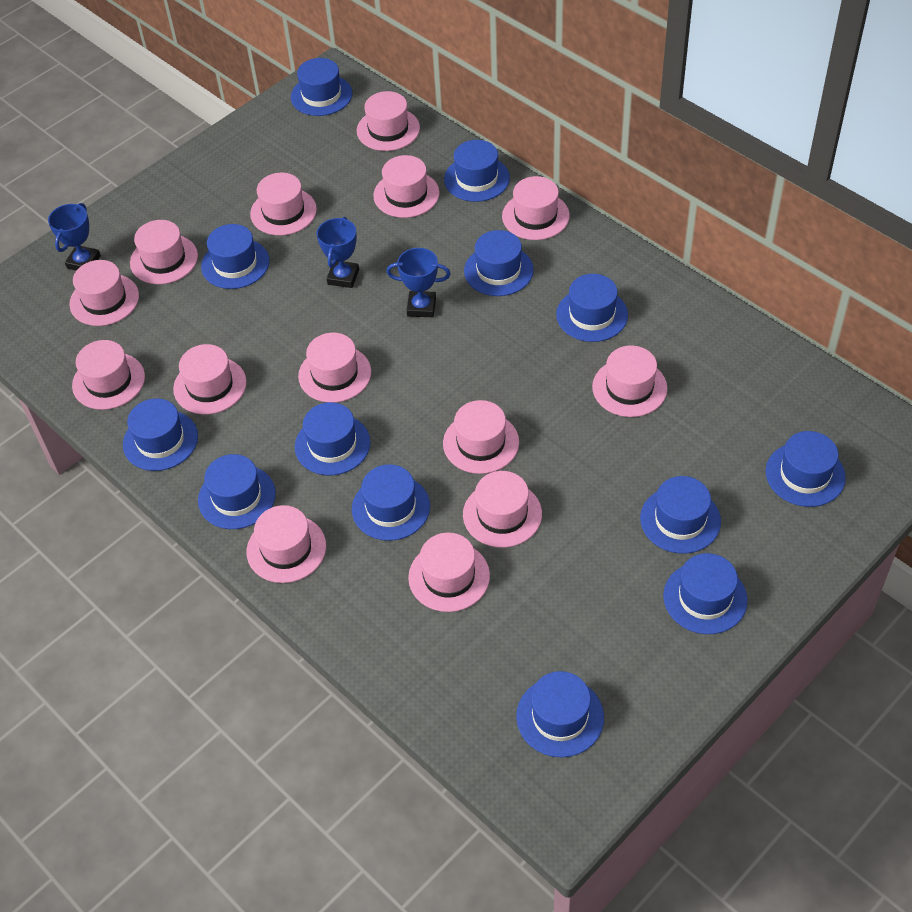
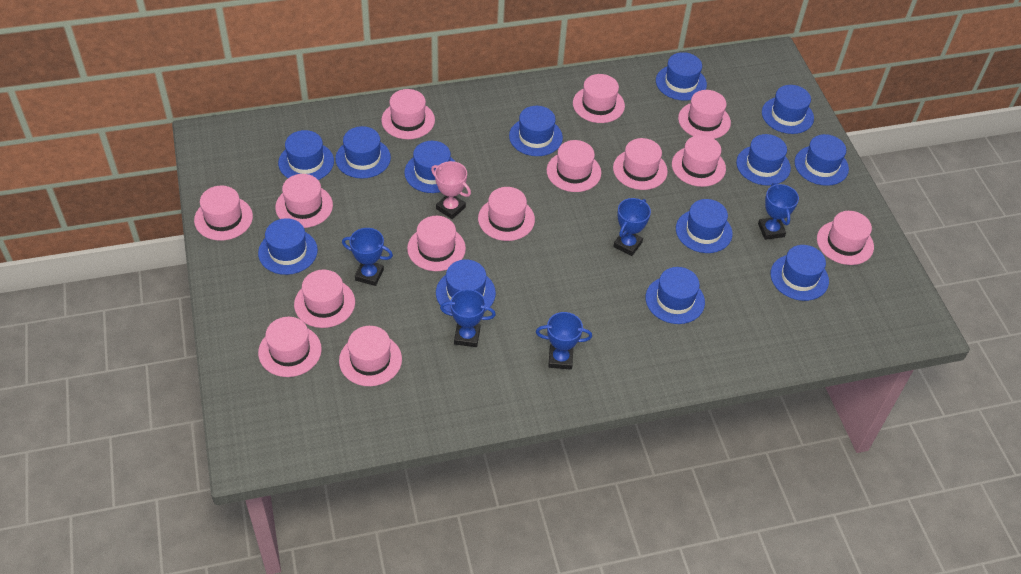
blue trophy: [48,203,101,271] [317,217,359,288] [386,248,451,317] = 3 -> [342,228,393,286] [440,289,496,347] [536,312,592,370] [613,198,651,256] [758,183,799,240] = 5
pink trophy: none = 0 -> [431,161,471,219] = 1

